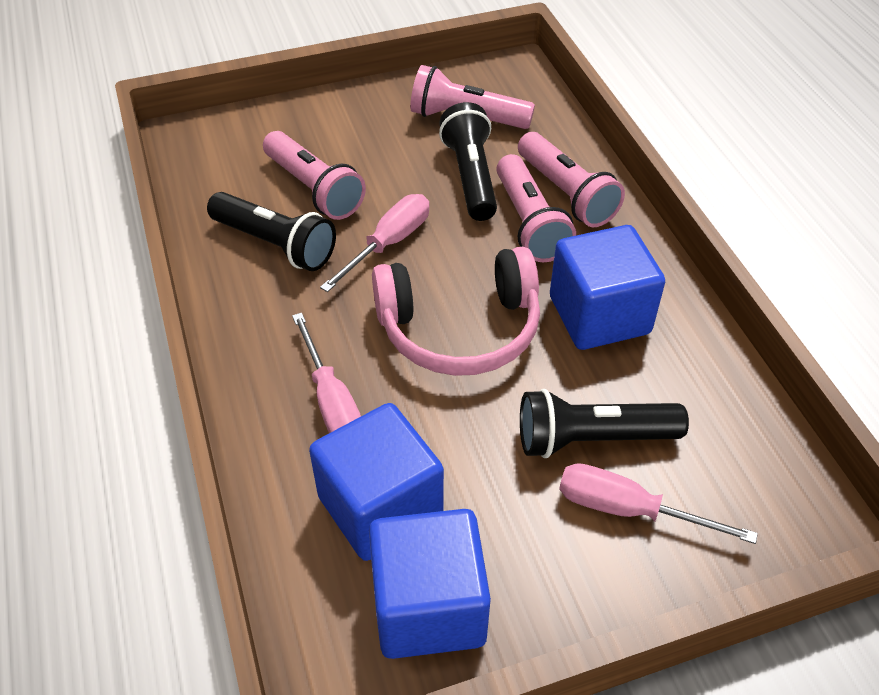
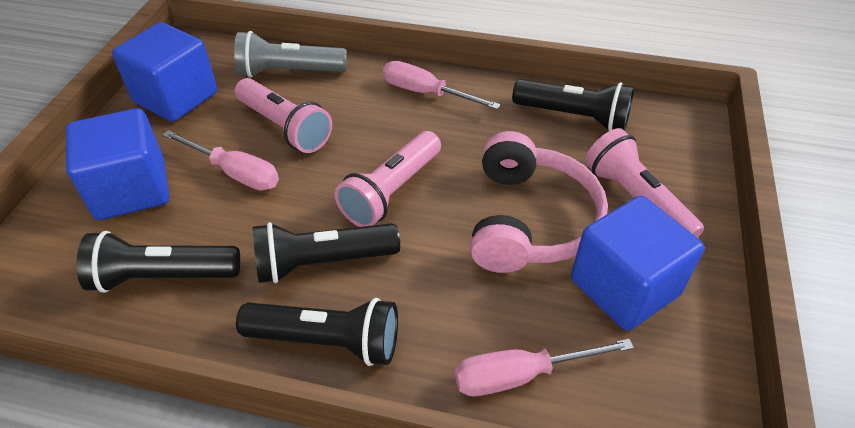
black flashlight: [207,192,336,271] [439,102,497,221] [520,389,689,458] = 3 -> [76,231,240,293] [236,298,398,366] [253,222,400,283] [512,79,634,131] = 4
grey flashlight: none = 0 -> [234,31,347,78] = 1
pink flashlight: [263,131,366,220] [410,65,535,129] [496,154,576,262] [518,132,625,227] = 4 -> [235,78,332,153] [335,131,441,227] [585,128,704,238] = 3

